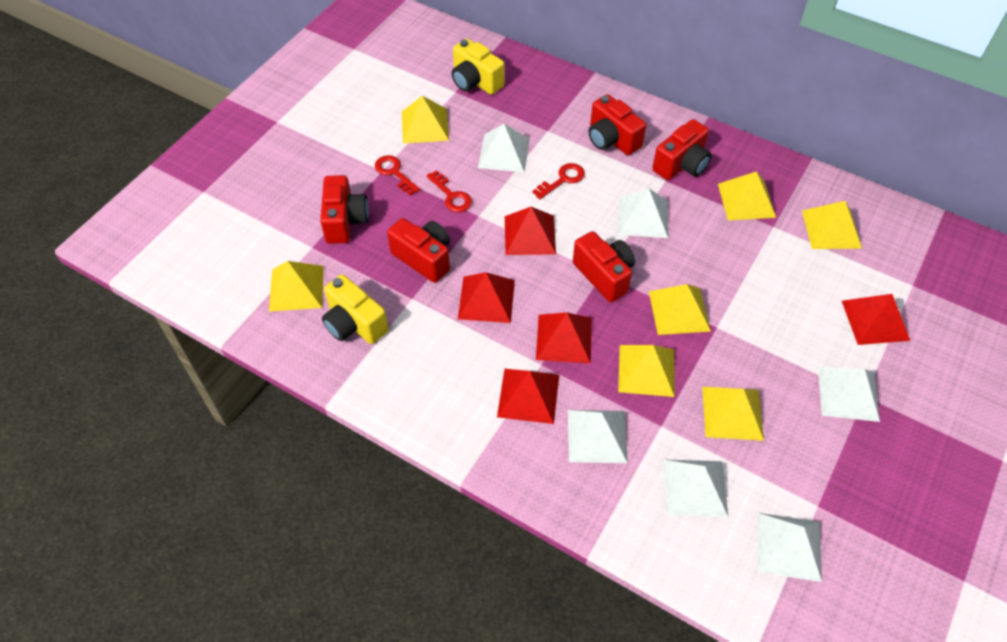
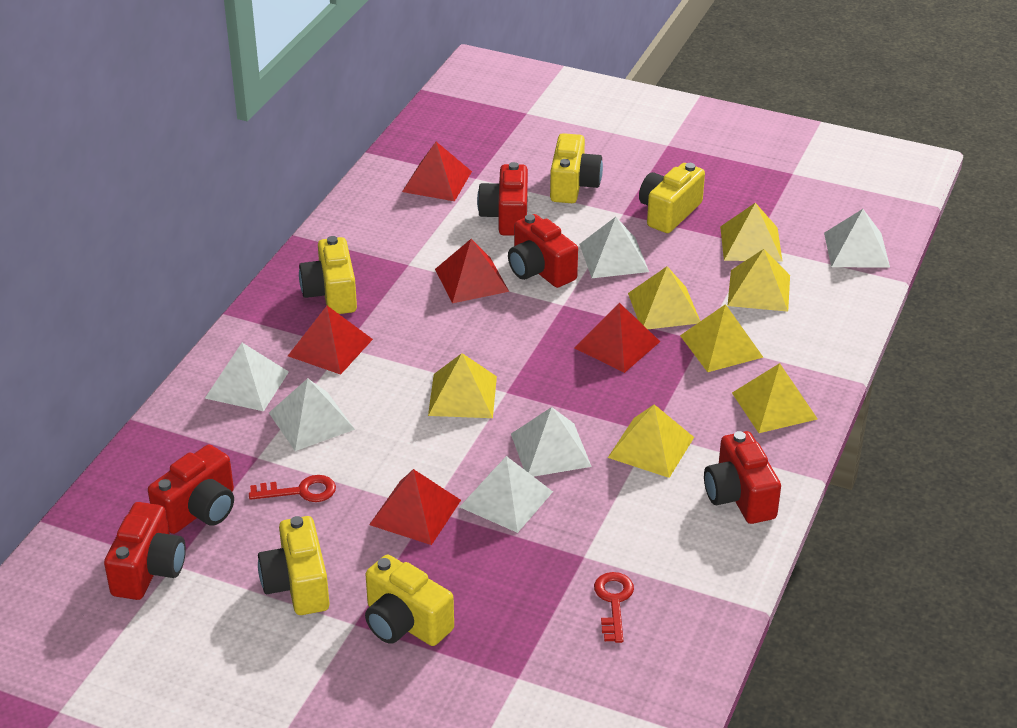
red key: [375,155,420,195] [427,170,472,212] [533,163,585,199] = 3 -> [249,475,336,502] [594,572,634,643] = 2
yellow camera: [322,274,389,344] [452,38,505,95] = 2 -> [258,516,330,615] [299,236,357,314] [365,555,454,646] [550,133,603,203] [639,163,705,233] = 5

